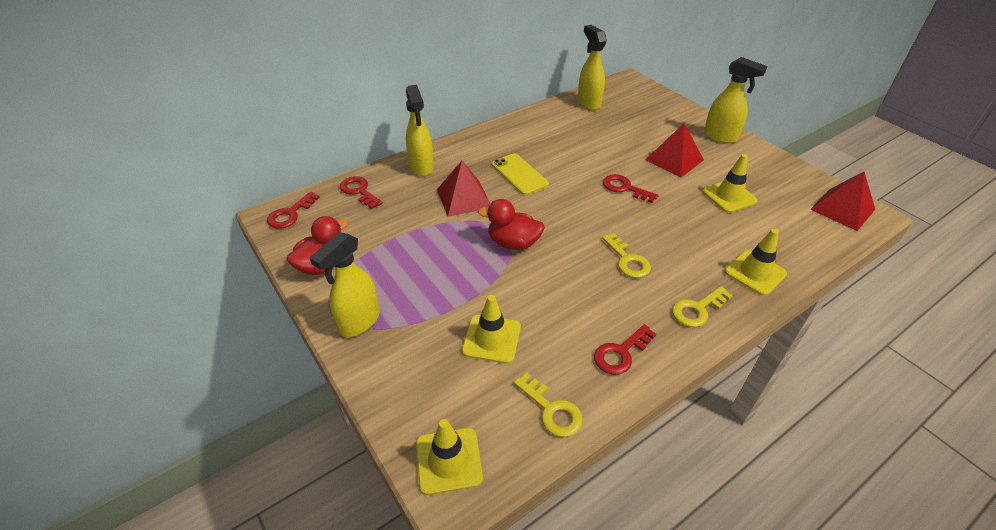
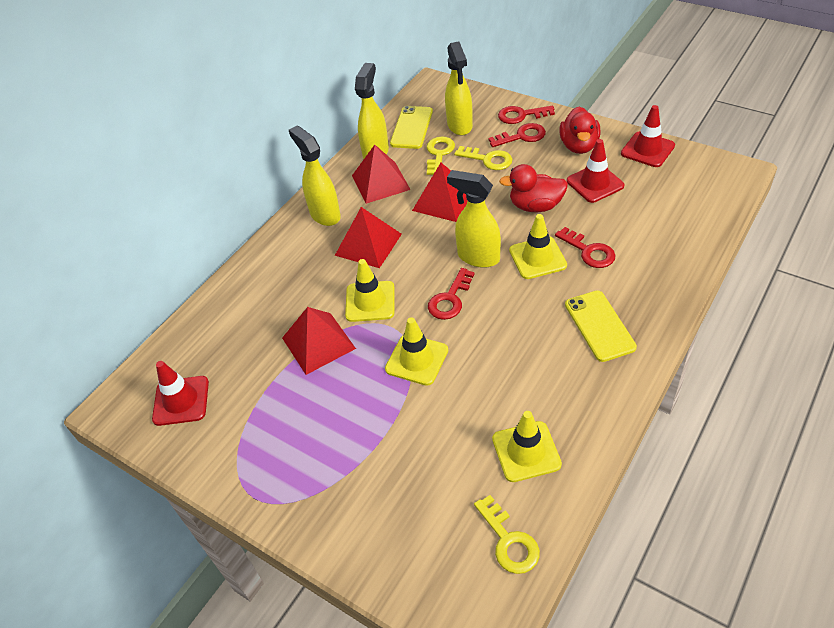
red pyramid: [437,161,490,217] [645,123,704,177] [810,172,875,231] = 3 -> [282,307,356,375] [335,207,402,268] [352,145,411,204] [412,163,468,222] = 4
red traffic cone: none = 0 -> [152,361,209,426] [567,139,624,203] [621,105,675,167] = 3
yellow phone: [492,153,549,195] = 1 -> [390,106,433,149] [565,291,637,362] = 2

